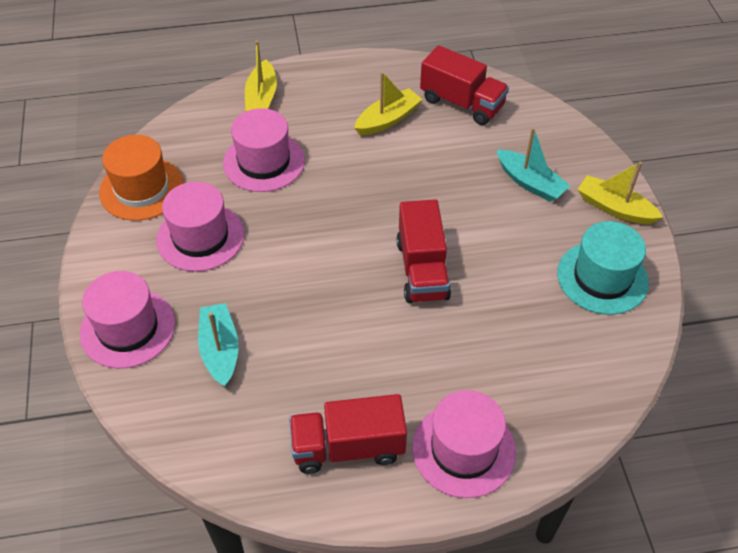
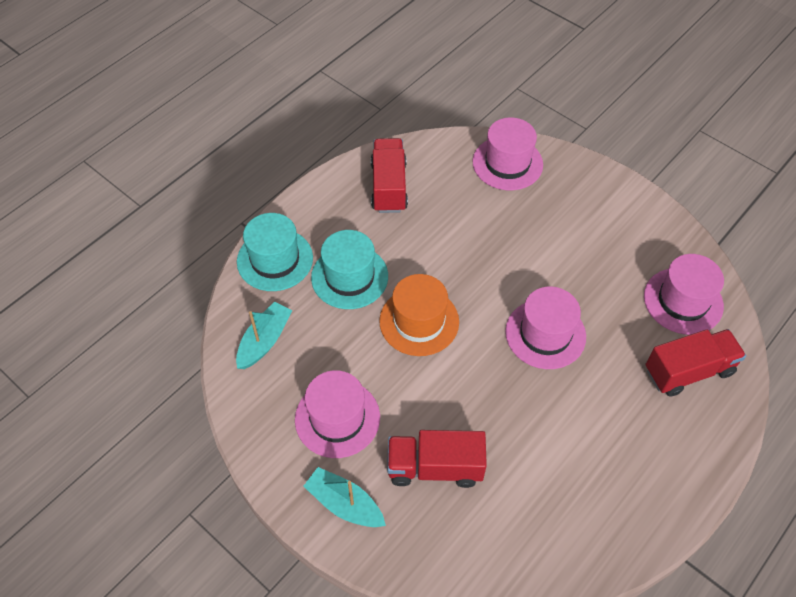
turquoise hat: [557,221,649,315] = 1 -> [237,213,313,291] [311,230,388,309] = 2
yellow boat: [245,40,277,111] [354,72,422,135] [577,162,663,224] = 3 -> none = 0

